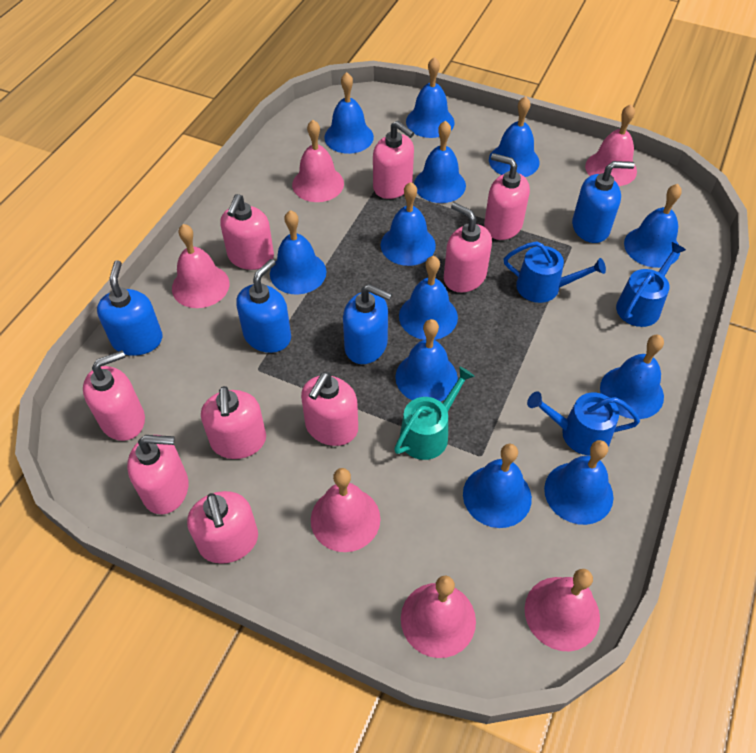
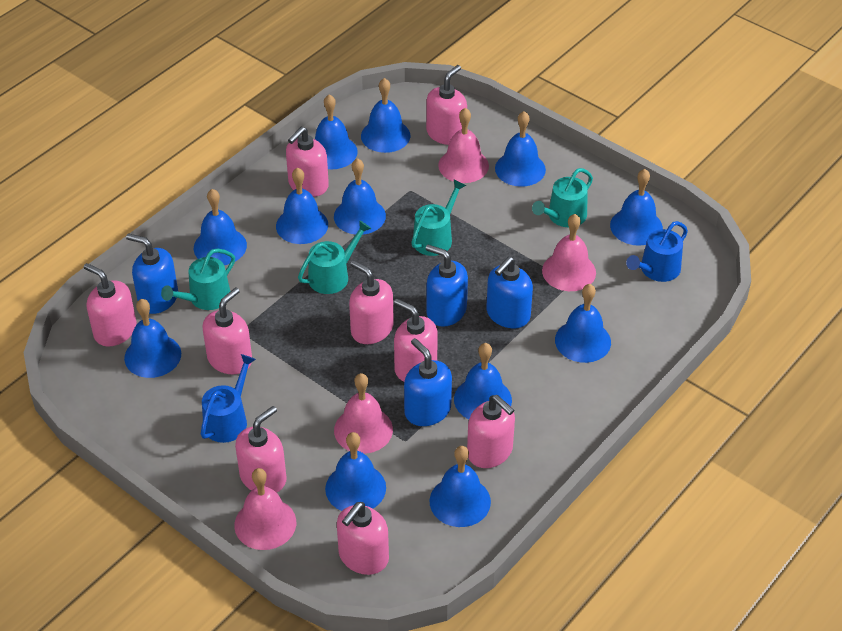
blue watering can: [504,241,606,303] [527,391,640,455] [616,242,686,327] = 3 -> [201,354,256,443] [626,221,688,282] = 2
pink bell: [172,224,229,308] [292,120,344,202] [311,468,381,552] [401,575,476,658] [525,569,600,651] [585,104,637,186] = 6 -> [234,468,296,550] [334,373,393,454] [438,108,489,183] [542,214,596,291] = 4
turquoise watering can: [394,367,475,460] = 1 -> [161,249,235,310] [298,220,371,294] [411,179,466,256] [532,168,593,227] = 4

